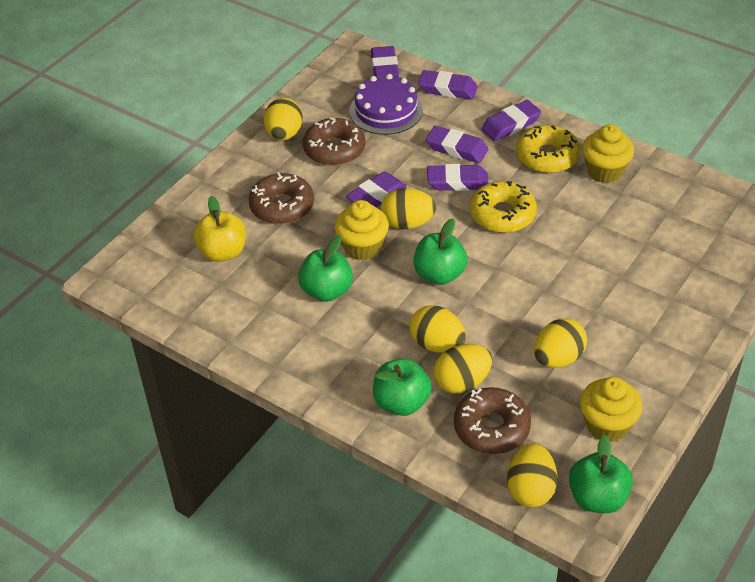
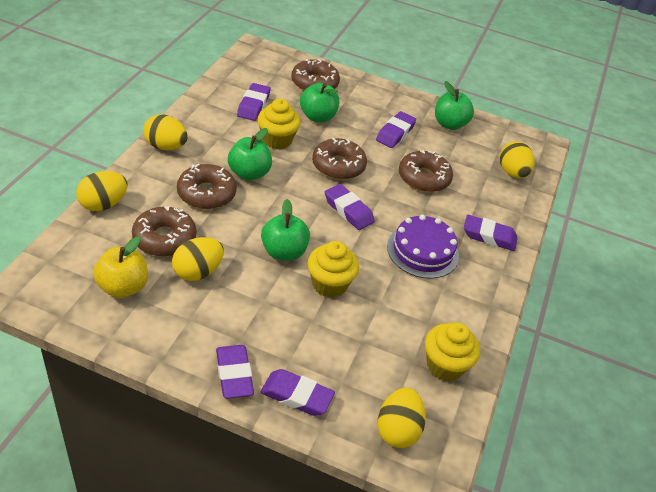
brown donut: [248,172,314,224] [303,117,365,166] [454,387,531,454] = 3 -> [132,206,196,257] [177,163,237,209] [291,59,340,91] [312,138,367,180] [399,150,453,192] = 5
yellow donut: [470,181,537,233] [516,125,580,173] = 2 -> none = 0
yellow egg: [264,98,303,141] [381,188,436,230] [410,305,466,353] [434,344,492,394] [507,444,557,507] [534,318,587,368] = 6 -> [77,171,128,211] [143,114,188,150] [172,237,224,281] [378,388,426,448] [499,141,535,178] = 5

